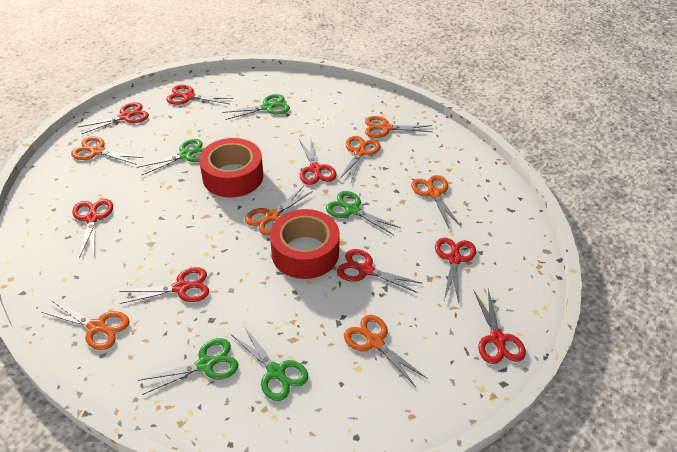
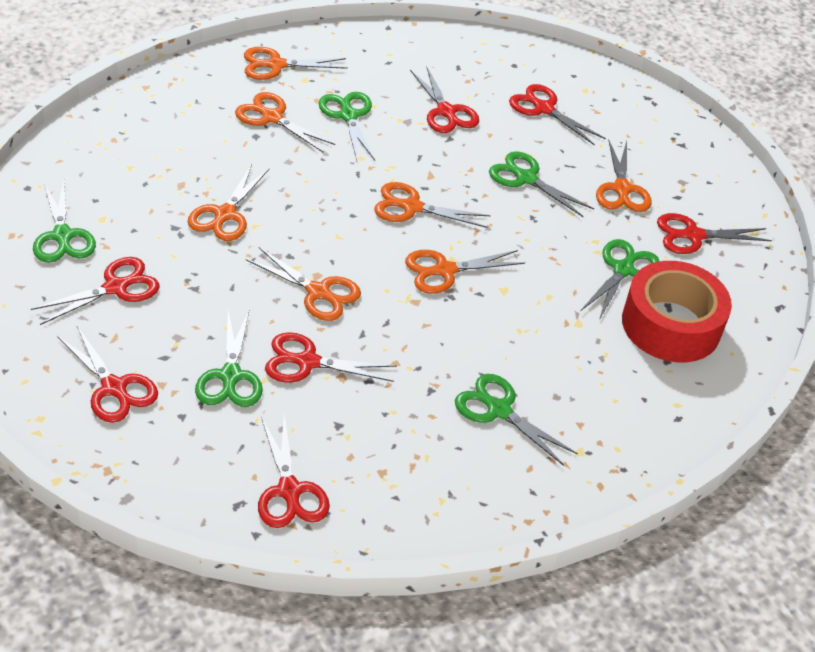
green scissors: [137,139,204,175] [138,338,238,395] [222,94,290,120] [232,326,308,401] [326,191,401,235] = 5 -> [33,181,96,263] [195,311,263,407] [319,92,375,160] [455,374,578,466] [489,151,594,217] [581,239,659,320] = 6
red scissors: [72,199,113,258] [78,102,149,134] [119,267,209,304] [166,85,233,105] [299,139,337,185] [337,249,423,293] [435,237,476,303] [474,289,526,364] = 8 -> [31,257,160,325] [57,326,158,423] [258,415,330,528] [265,332,397,382] [410,66,479,133] [509,84,606,146] [657,213,772,254] = 7
red tape: [199,138,263,198] [270,209,340,279] = 2 -> [622,261,732,363] = 1

